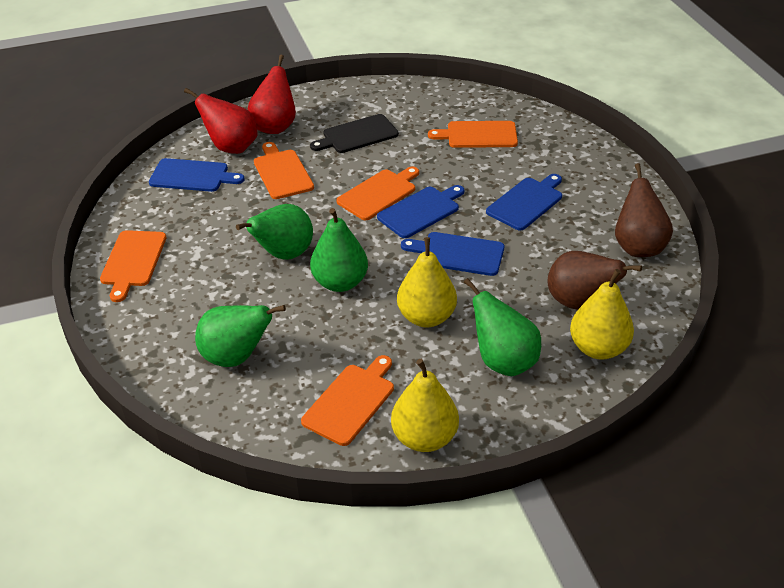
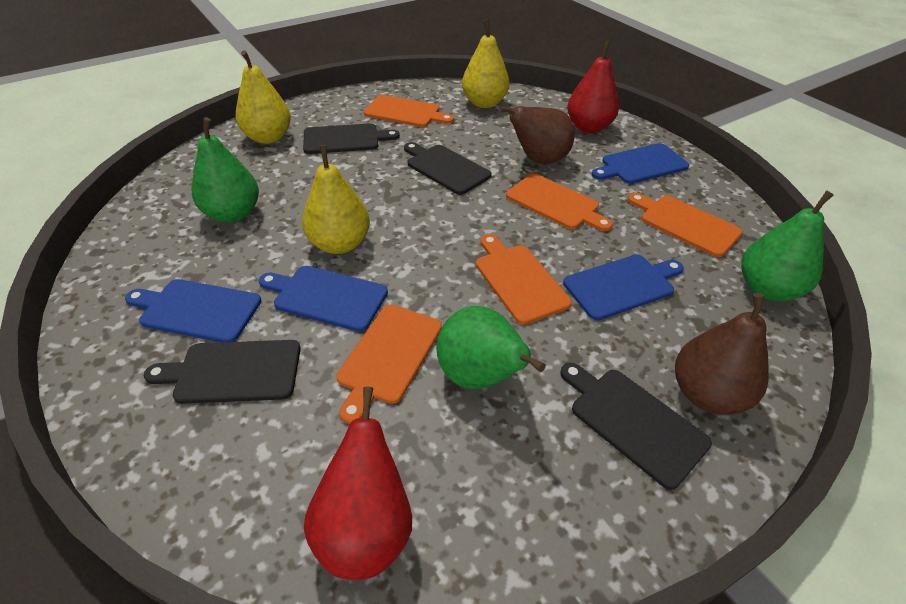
black cutting board: [310,114,399,153] = 1 -> [144,340,301,404] [303,123,400,154] [404,142,491,195] [560,362,712,490] = 4
green pear: [195,305,286,367] [236,204,313,260] [310,208,368,292] [464,278,541,376] = 4 -> [192,117,259,223] [436,306,546,389] [741,190,834,301] = 3

